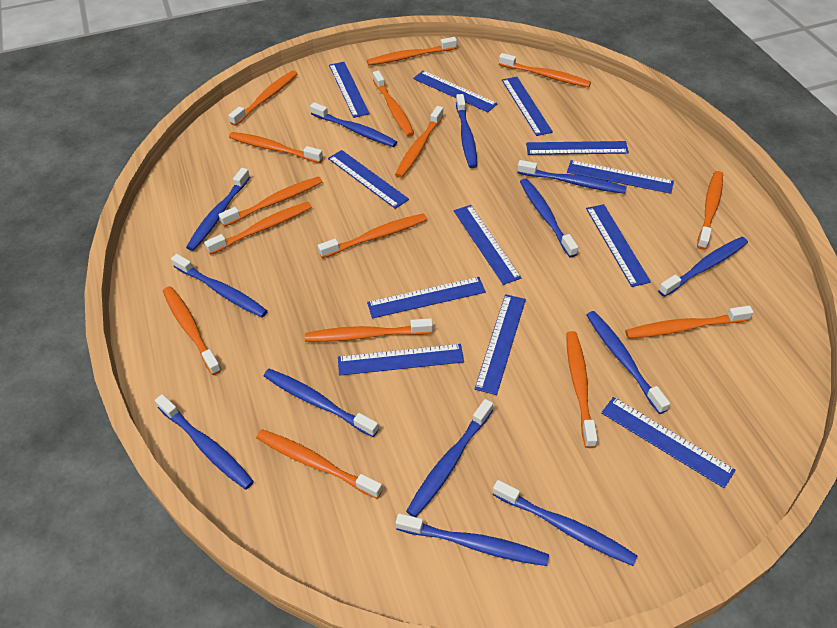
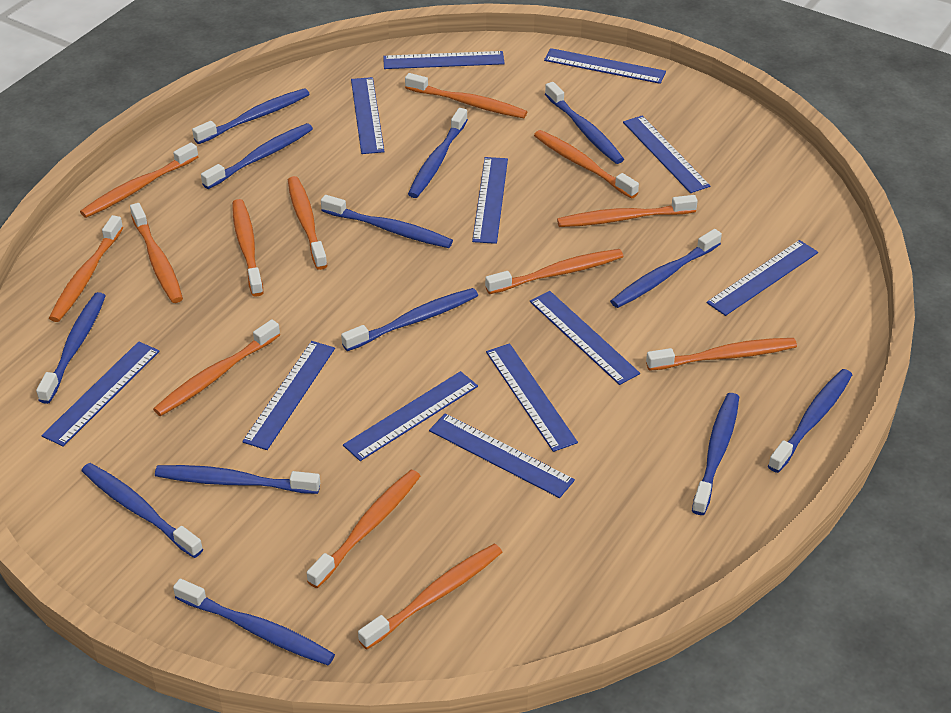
orange toothbrush: [163,286,222,375] [204,202,312,255] [219,176,322,227] [228,70,298,126] [229,132,323,163] [256,429,383,499] [305,318,433,342] [318,213,427,258] [367,37,457,65] [373,71,414,137] [395,106,444,178] [499,53,591,87] [566,331,598,448] [625,306,754,339] [697,171,723,250] = 15 -> [49,215,124,322] [80,143,198,218] [130,203,183,303] [153,319,280,416] [232,199,264,297] [288,176,327,270] [307,470,420,588] [358,544,503,649] [405,73,527,118] [485,249,623,294] [534,130,639,199] [557,195,698,227] [646,338,797,371] = 13

